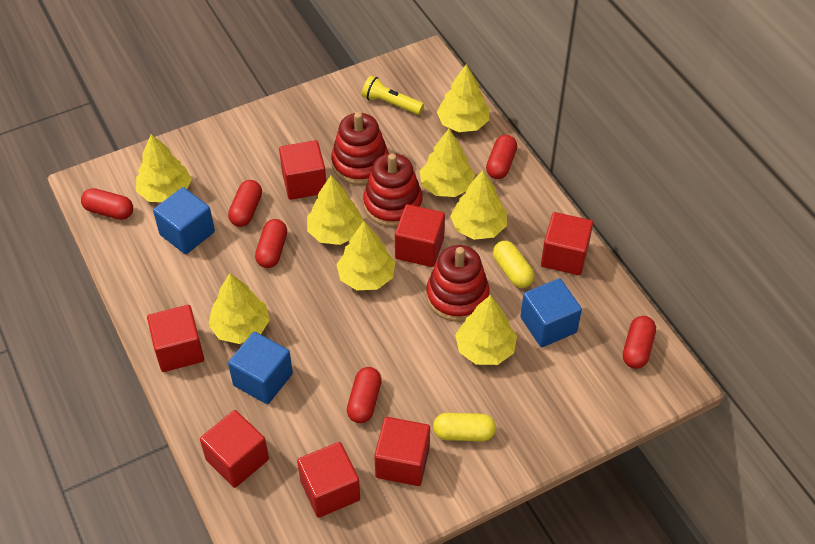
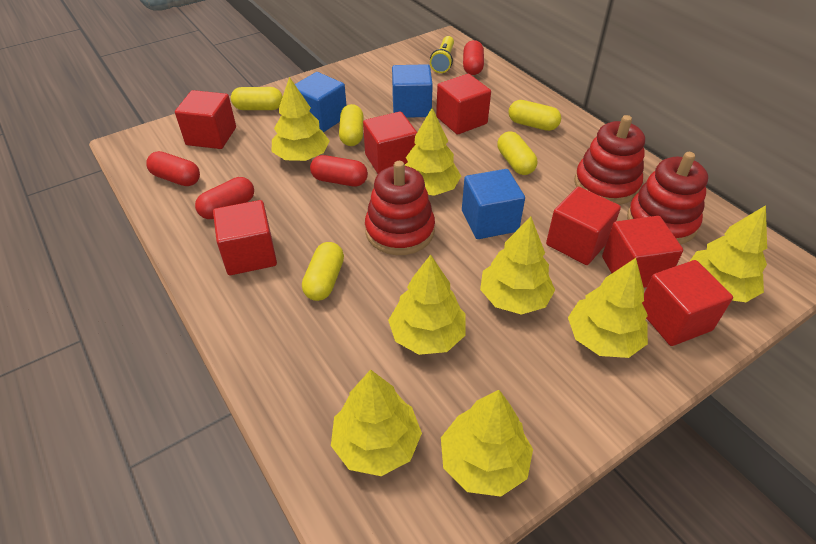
red capsule: [81,188,133,220] [228,180,262,227] [255,219,287,268] [347,367,382,423] [486,135,517,179] [623,316,656,369] = 6 -> [146,151,200,186] [195,177,254,219] [310,155,368,187] [463,40,484,75] = 4
yellow capsule: [433,413,496,441] [493,241,535,288] = 2 -> [231,87,283,110] [302,242,344,301] [339,104,364,146] [497,131,537,175] [508,100,561,131] = 5

